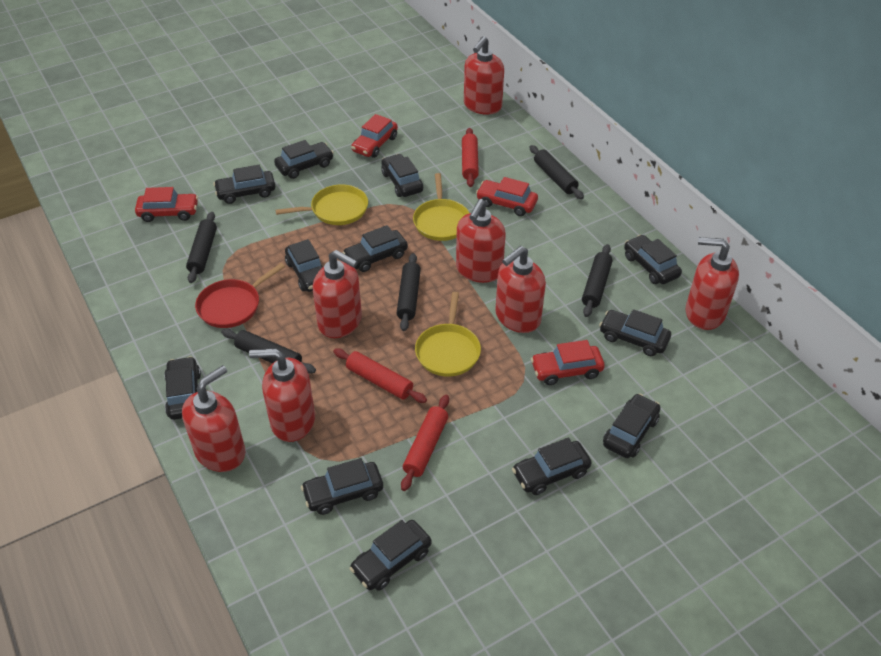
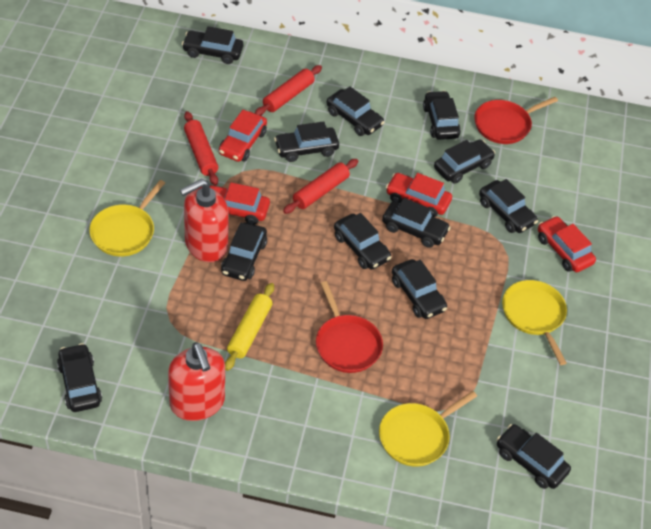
black rolling pin: [186,212,217,283] [221,329,316,373] [397,253,421,331] [529,145,584,199] [582,244,613,317] = 5 -> none = 0
red pan: [195,263,285,328] = 1 -> [316,281,383,373] [474,97,558,144] = 2
red soap dispenser: [182,365,245,472] [249,349,315,442] [313,250,362,338] [456,199,506,283] [464,36,504,115] [495,246,546,333] [686,237,739,330] = 7 -> [168,342,225,421] [180,179,229,262] = 2
yellow rolling pin: none = 0 -> [225,283,274,371] = 1

